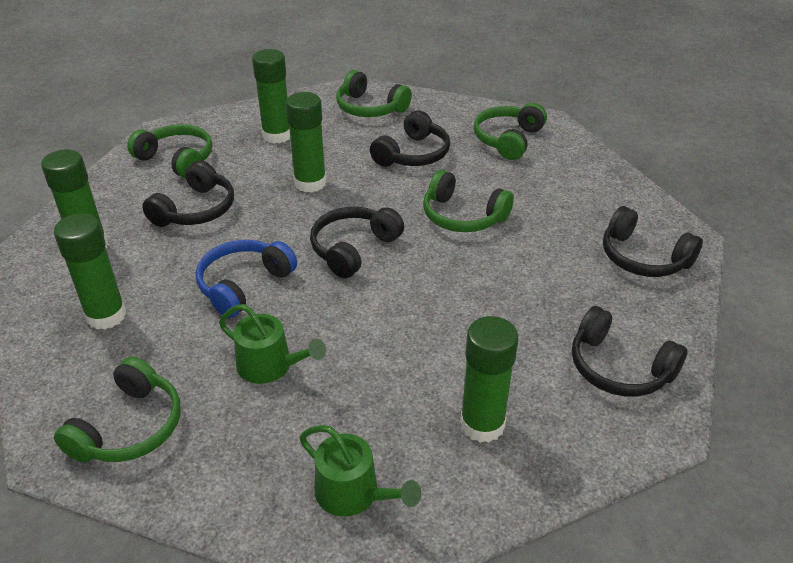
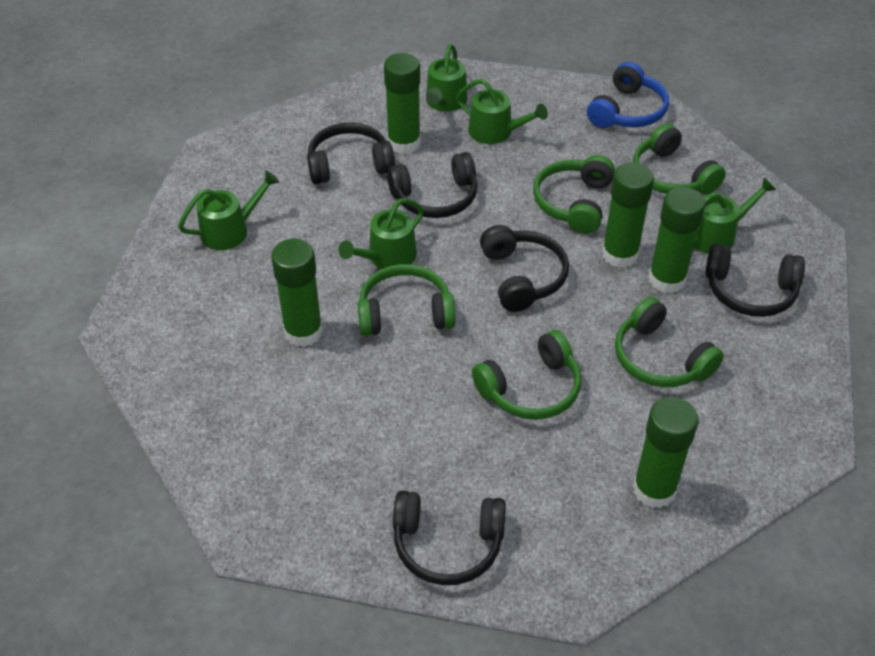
green watering can: [219,304,326,384] [299,425,421,517] = 2 -> [178,171,279,250] [339,198,424,269] [426,44,468,112] [456,79,548,144] [694,177,776,254] = 5

